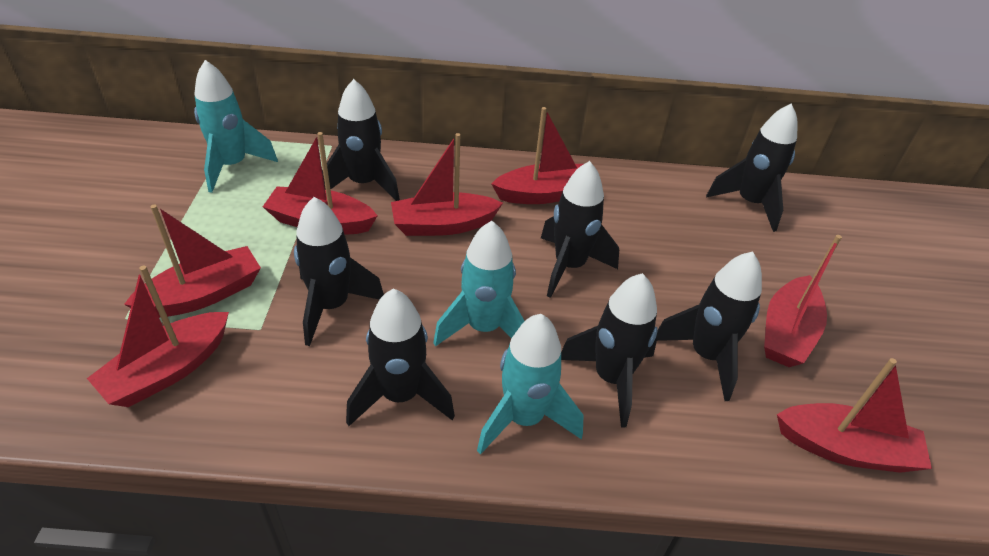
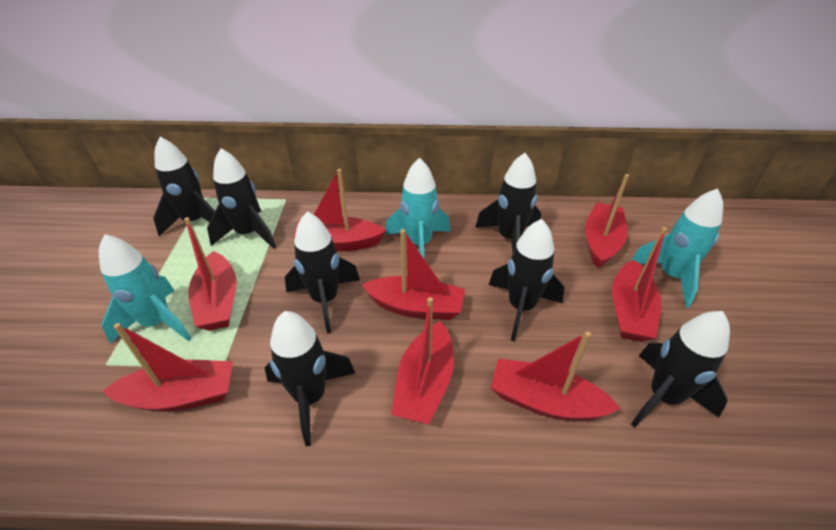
red boat: [87,265,229,407] [124,204,261,318] [263,132,378,235] [391,133,503,236] [491,107,583,204] [764,235,842,367] [777,358,932,473] = 7 -> [103,323,233,412] [184,217,237,331] [293,169,386,251] [362,229,465,320] [391,297,454,424] [491,331,621,421] [585,174,629,268] [612,227,667,342] = 8

